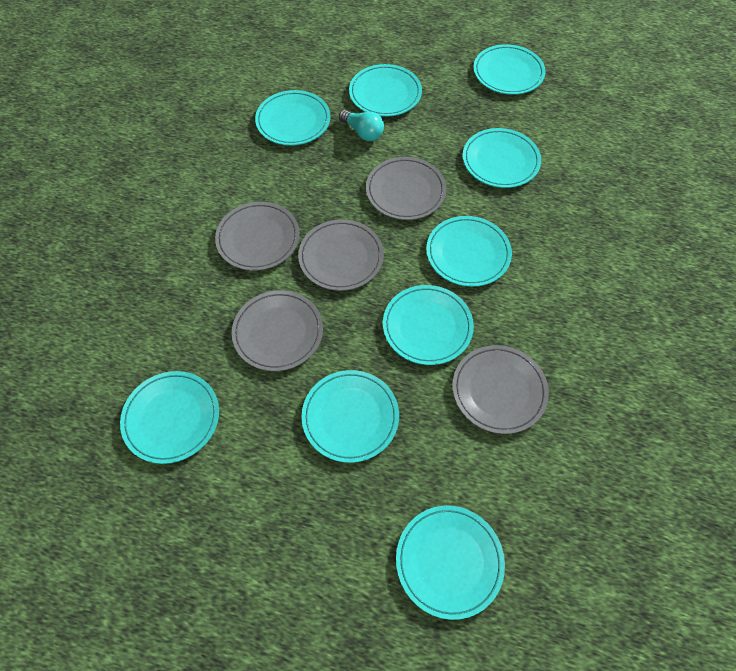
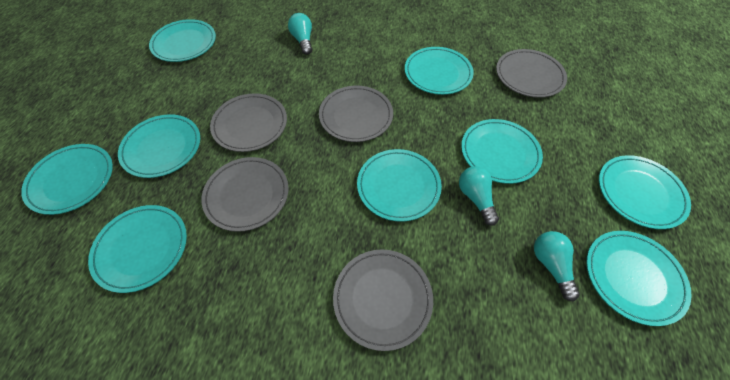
turquoise light bulb: [339,110,384,141] = 1 -> [288,13,312,55] [459,166,499,226] [534,231,580,302] = 3

